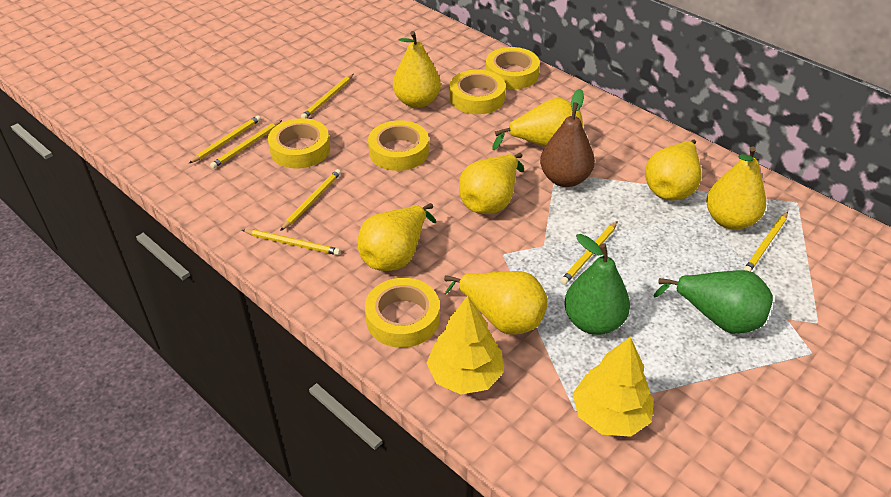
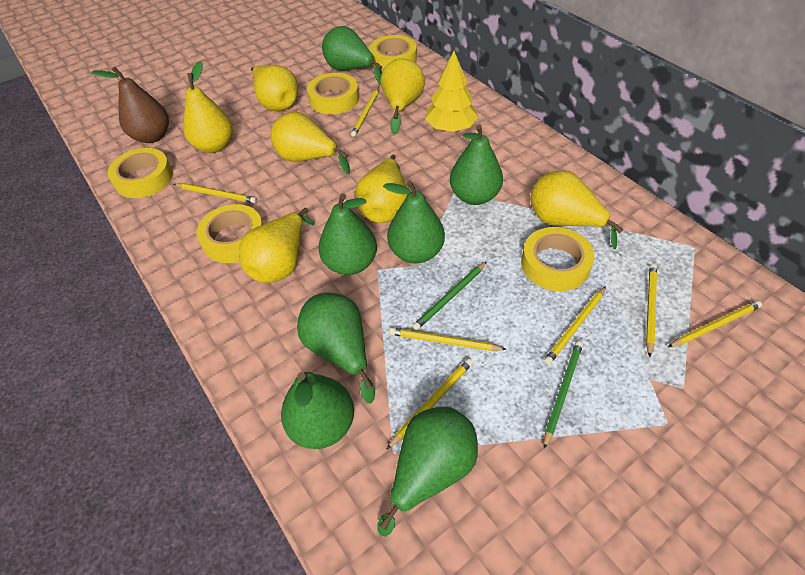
green pear: [564,234,630,335] [653,270,773,334] = 2 -> [281,372,354,449] [297,293,375,403] [318,193,377,275] [322,26,382,85] [377,407,478,537] [383,181,445,263] [450,124,503,205] = 7
green pencil: none = 0 -> [412,262,487,330] [544,341,583,449] = 2
yellow tree: [426,296,504,394] [573,337,654,437] = 2 -> [425,51,478,132] = 1

